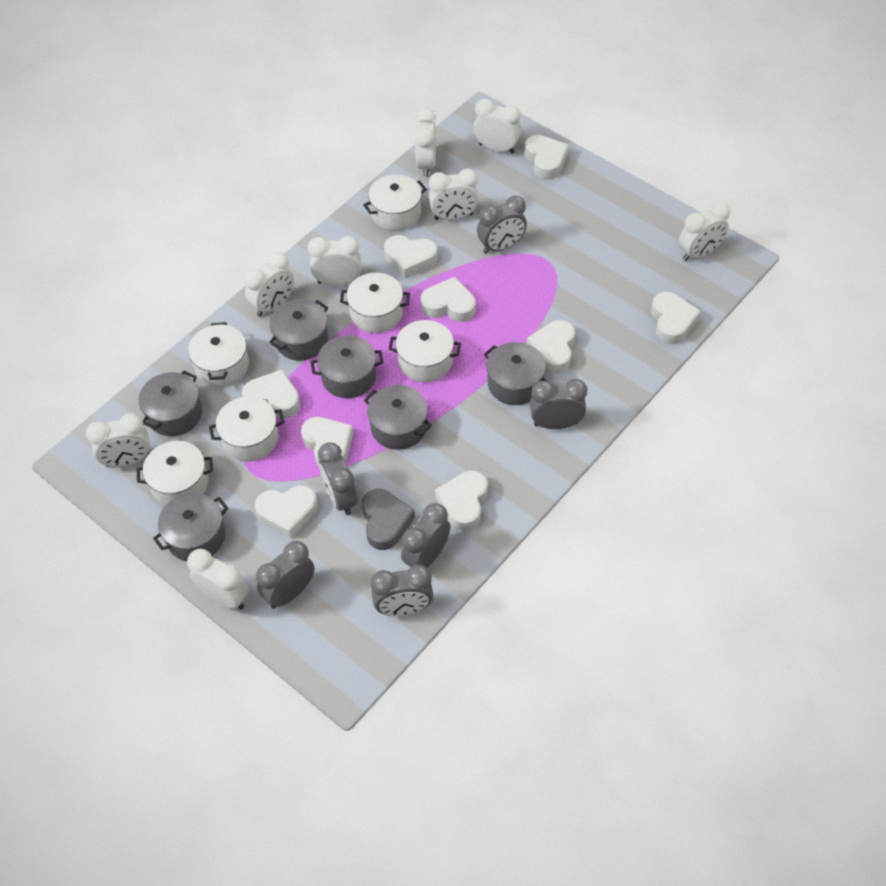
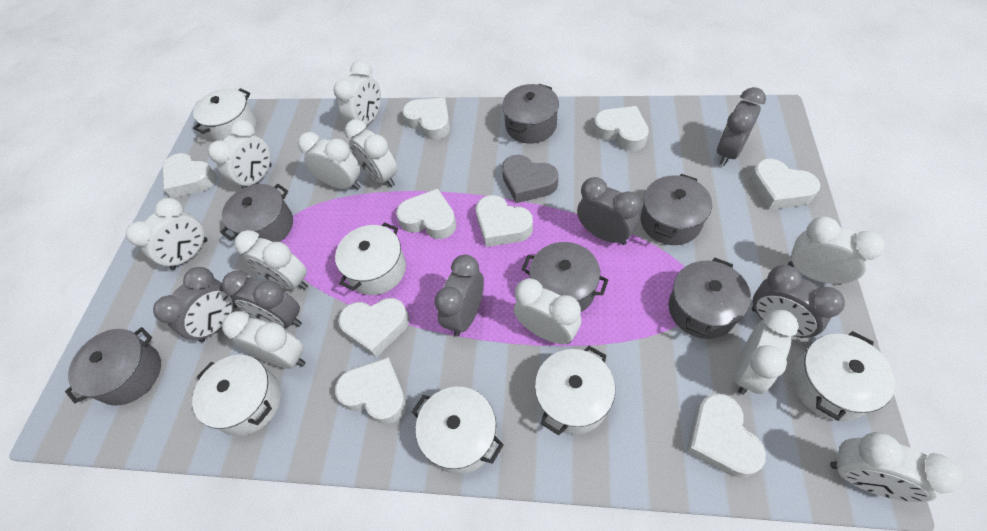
white clock: [86,413,150,467] [187,549,249,609] [244,252,294,317] [308,236,361,286] [414,108,436,177] [429,168,479,220] [474,99,521,154] [679,201,730,261] = 8 -> [126,198,208,270] [208,120,272,189] [222,311,306,369] [234,230,308,290] [298,132,360,190] [334,61,381,125] [345,119,397,187] [514,278,581,344] [734,310,799,395] [788,217,885,285] [830,432,963,502] = 11

